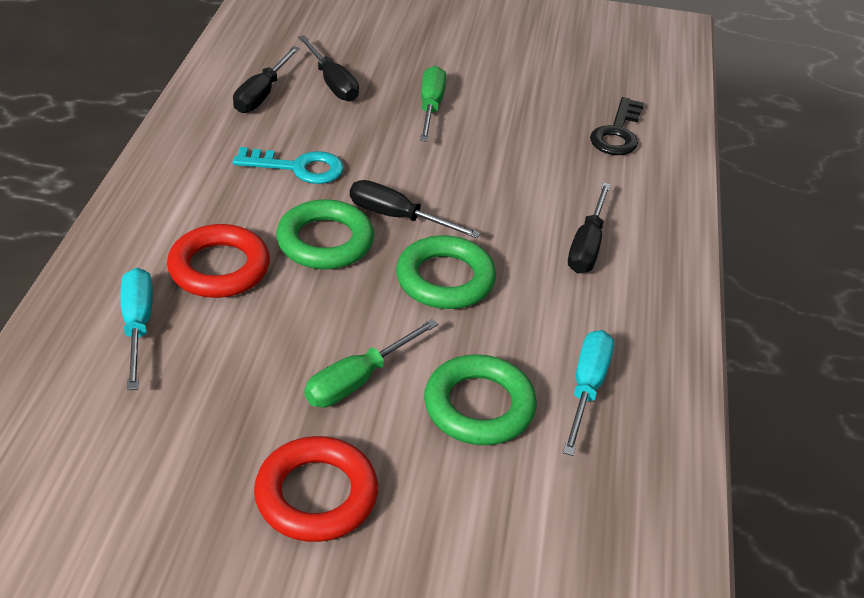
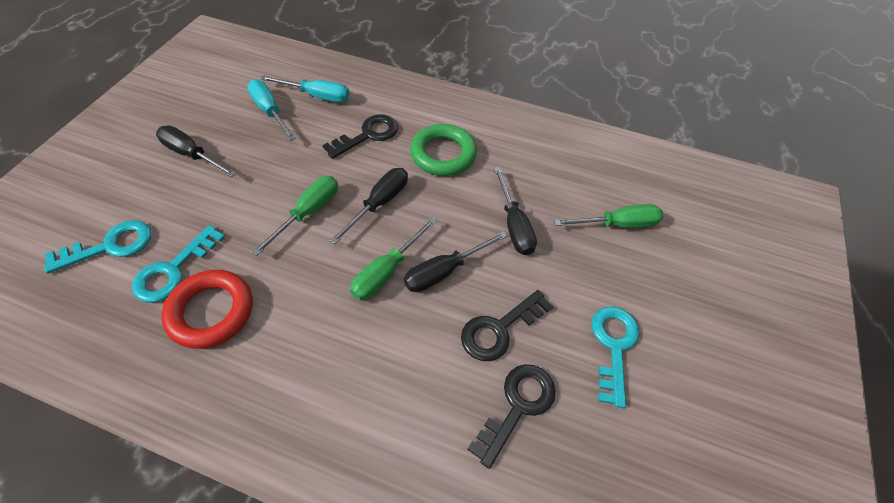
black key: [590,97,644,155] = 1 -> [322,115,398,159] [461,290,553,361] [467,364,556,469] = 3
green ring: [276,199,374,269] [396,235,496,309] [424,354,537,445] = 3 -> [410,124,477,176] = 1
green screwdriver: [305,319,438,408] [420,66,446,142] = 2 -> [252,176,338,256] [350,217,437,301] [554,204,663,228] = 3
red ring: [167,224,270,298] [254,436,378,542] = 2 -> [162,270,253,349] = 1
turquoise key: [233,147,344,184] = 1 -> [44,220,151,274] [132,225,225,302] [592,307,639,408] = 3

